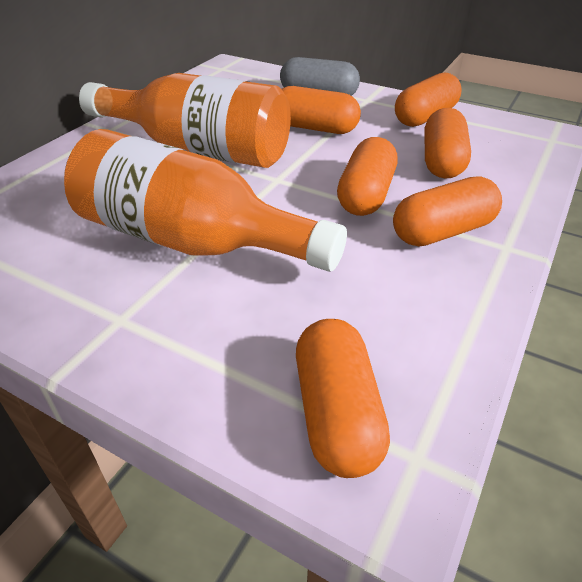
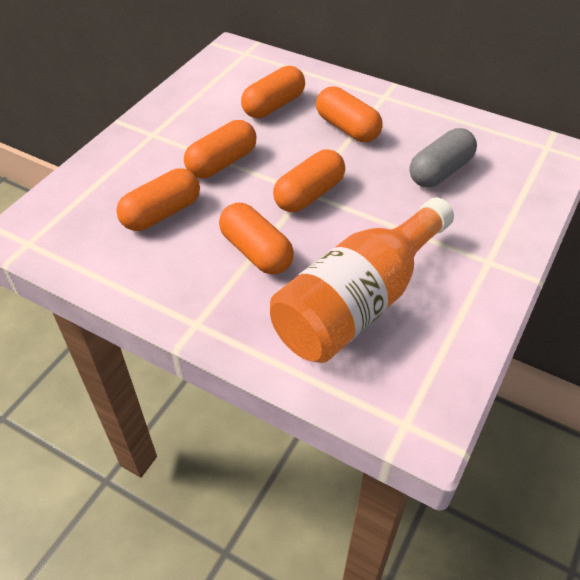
orange bottle: [64,129,347,272] [79,73,291,168] = 2 -> [270,198,454,363] = 1

